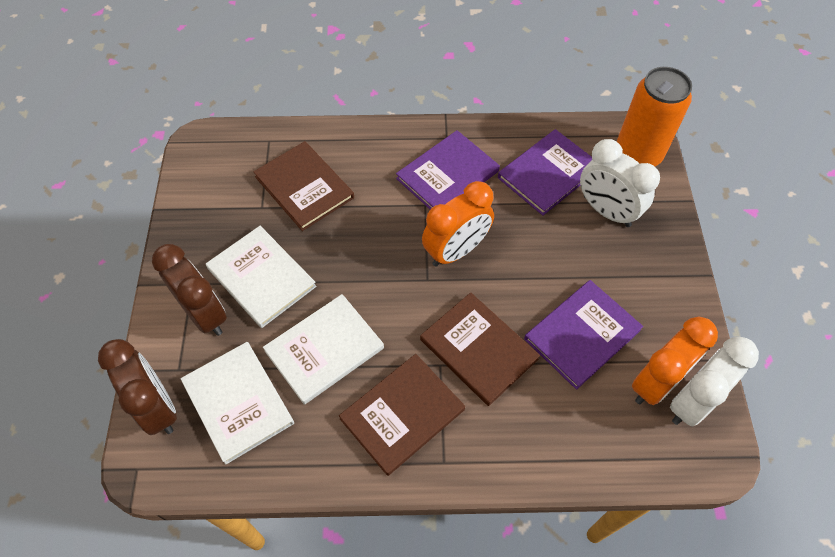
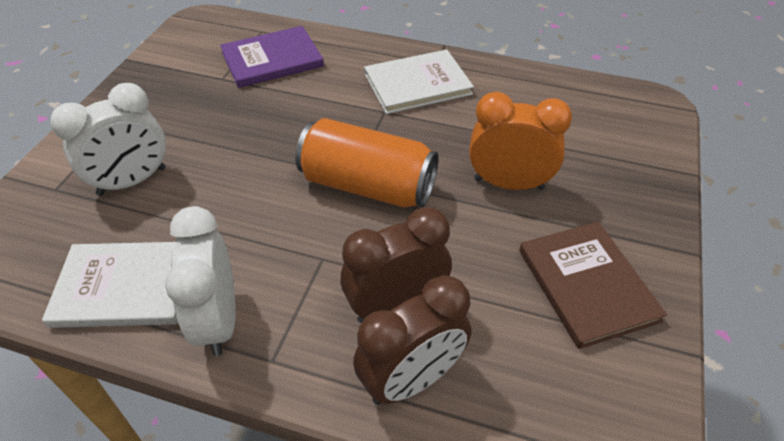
brown book: [253,141,354,231] [339,354,465,476] [420,292,540,406] = 3 -> [519,222,667,349] = 1
orange clock: [422,181,494,267] [632,316,718,405] = 2 -> [469,92,572,190] = 1
purple book: [396,130,500,209] [498,129,592,216] [524,280,643,390] = 3 -> [220,26,324,88] = 1
white book: [180,342,294,465] [206,226,316,328] [263,294,384,405] = 3 -> [42,242,178,328] [364,50,474,114] = 2

